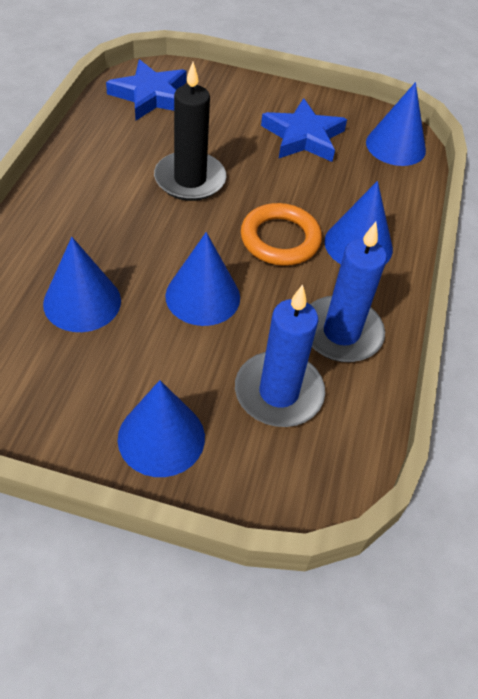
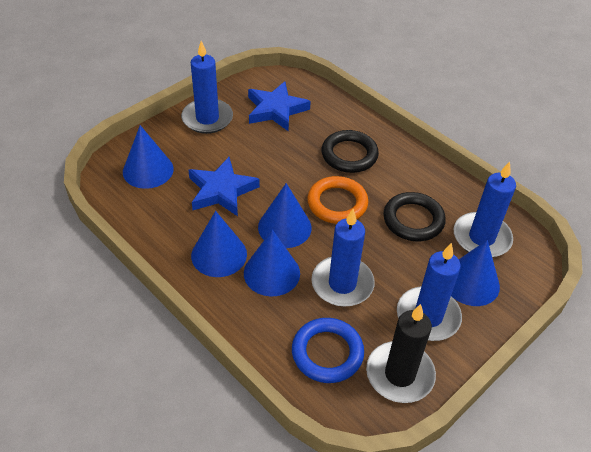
black ring: none = 0 -> [322,130,379,173] [383,192,446,241] = 2
blue candle: [235,285,325,427] [310,222,387,362] = 2 -> [181,41,233,134] [311,209,375,307] [397,242,462,341] [454,161,516,257] = 4
blue ring: none = 0 -> [292,318,364,383] = 1

